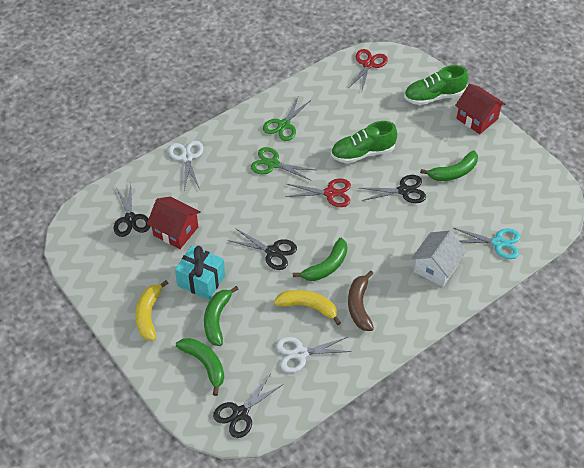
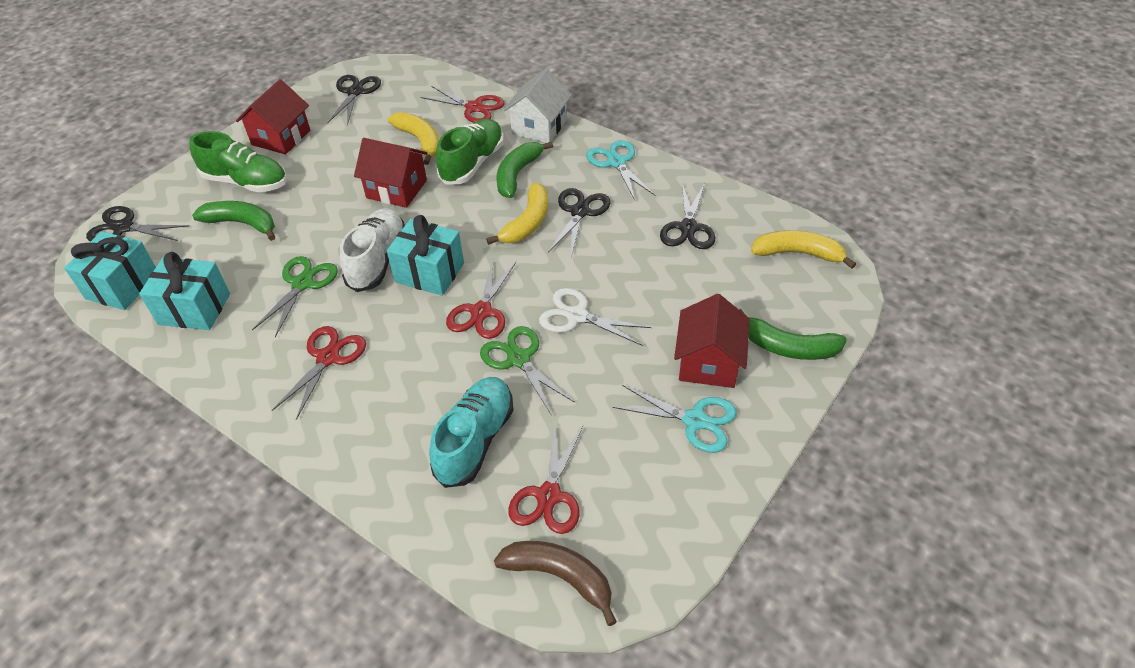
green banana: [176,338,224,396] [204,286,238,346] [293,238,347,281] [420,151,478,181] = 4 -> [192,201,275,241] [496,141,553,198] [739,309,847,360] = 3
red house: [147,197,201,249] [455,84,505,134] = 2 -> [236,79,310,154] [354,138,428,208] [674,294,750,388] = 3
red scissors: [285,178,351,207] [349,49,388,91] = 2 -> [272,326,366,420] [421,86,505,123] [446,261,516,339] [508,423,583,534] = 4
turquoise gift: [175,245,225,300] = 1 -> [64,231,156,310] [139,252,230,330] [387,215,464,296] = 3
turquoise scissors: [454,228,520,259] = 1 -> [586,140,655,200] [613,385,737,453] = 2
turquoise shoe: none = 0 -> [429,377,513,488] = 1
white scissors: [168,141,203,190] [276,337,352,373] = 2 -> [539,288,652,346] = 1
white shoe: none = 0 -> [340,208,405,292] = 1
yellow banana: [136,280,168,341] [274,290,341,325] = 2 -> [388,112,439,165] [486,183,548,245] [751,230,856,269] = 3

